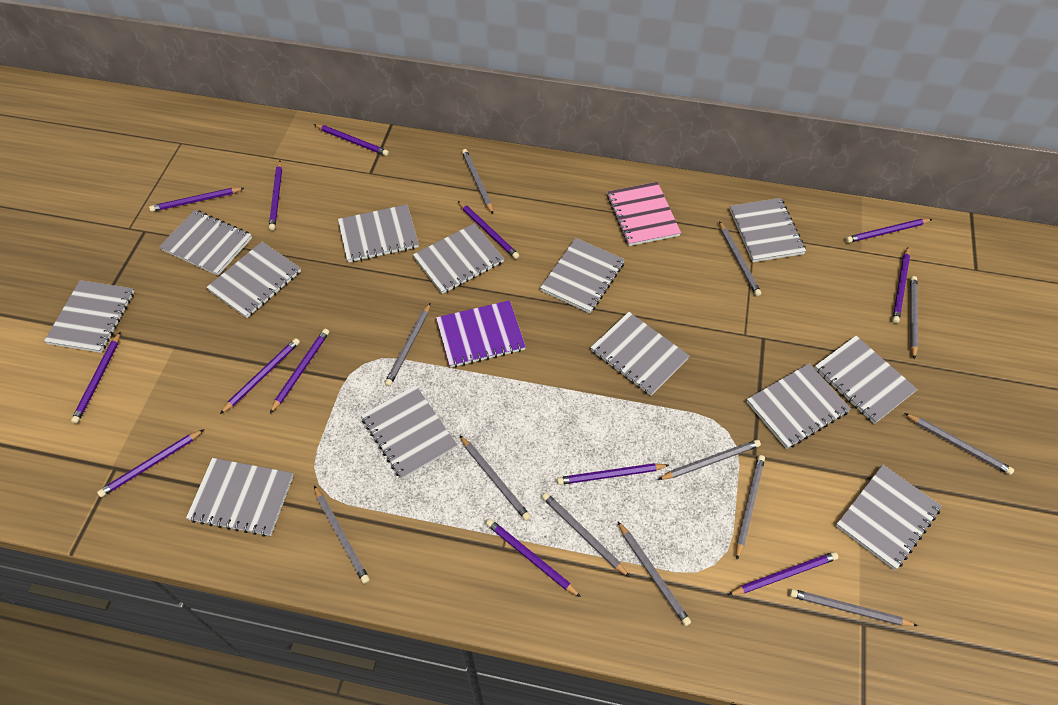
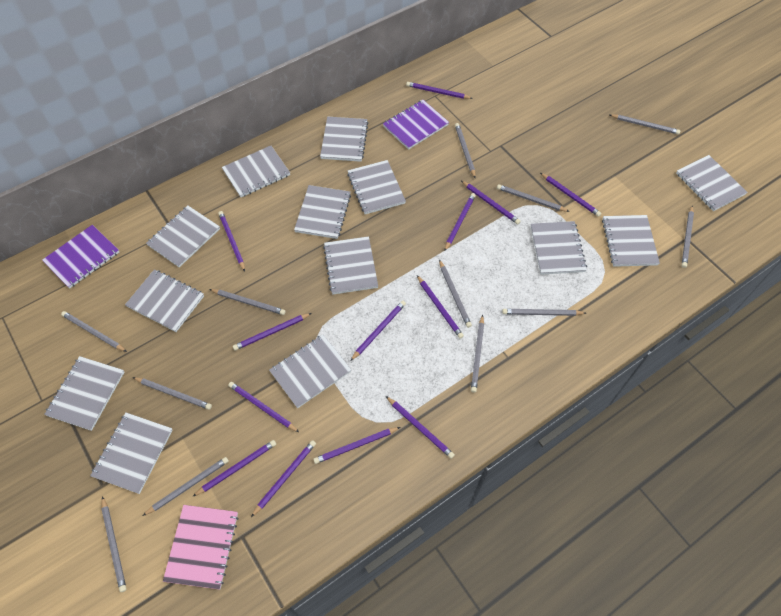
purple notebook: [436,300,526,368] = 1 -> [42,225,119,288] [383,100,449,150] = 2

